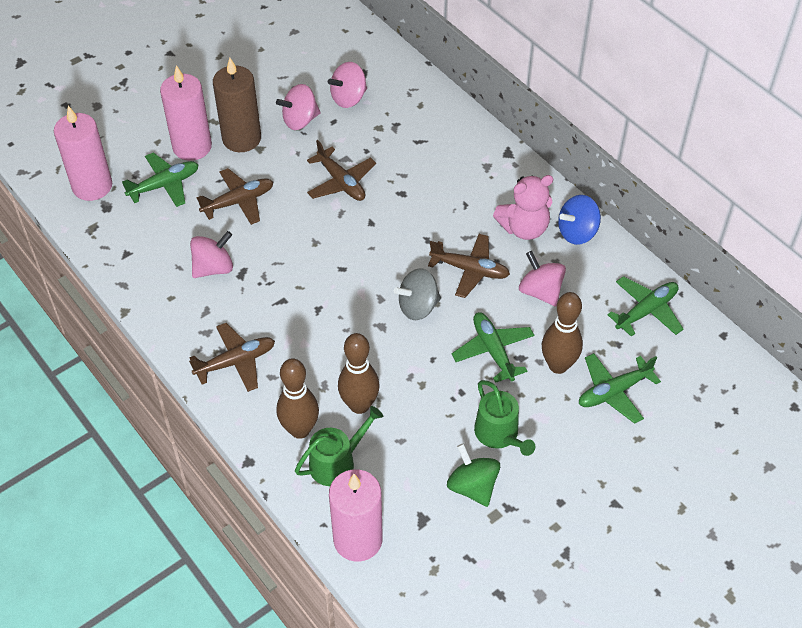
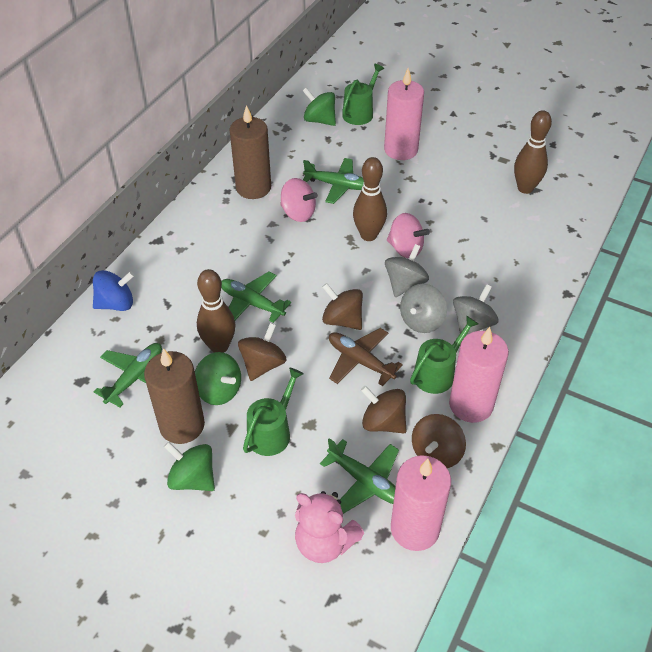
brown candle: [213,58,261,152] = 1 -> [144,348,205,444] [229,105,271,199] = 2
brown plane: [189,323,275,392] [197,168,273,225] [307,140,376,201] [428,234,510,298] = 4 -> [329,328,403,386] = 1
brown spinning top: none = 0 -> [238,323,287,381] [322,283,363,330] [361,386,406,433] [412,414,466,468] = 4
green spinning top: [447,444,500,507] = 1 -> [164,442,215,491] [195,352,241,405] [303,88,336,126] = 3
green watering can: [295,406,383,486] [474,380,535,456] = 2 -> [243,367,304,456] [342,64,384,125] [410,316,478,394] = 3
grey spinning top: [394,268,441,320] = 1 -> [385,244,429,297] [400,284,447,333] [453,284,499,337] = 3
pink spinning top: [190,231,233,278] [276,84,321,130] [328,62,367,108] [519,251,566,307] = 4 -> [280,178,318,222] [387,213,430,258] = 2

